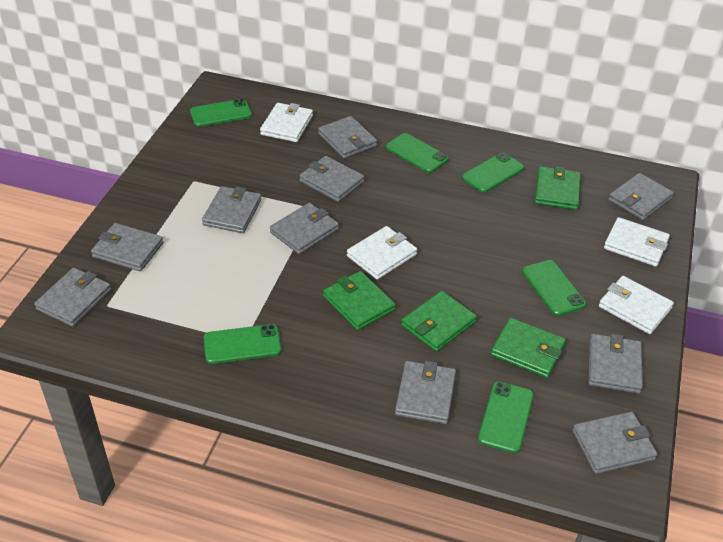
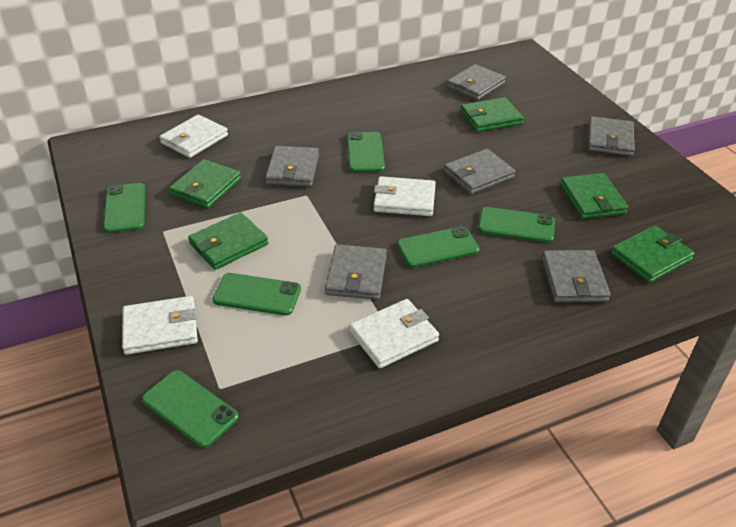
green wallet: [323,271,396,330] [401,291,477,352] [491,318,566,378] [535,166,580,210] = 4 -> [169,159,241,208] [188,212,268,270] [460,97,524,132] [560,173,628,219] [611,225,695,283] = 5
grey wallet: [34,268,111,327] [91,223,163,271] [202,186,261,233] [270,203,339,254] [299,156,364,202] [318,116,377,159] [395,361,456,424] [572,412,657,474] [588,334,643,394] [608,173,674,220] = 10 -> [265,146,319,187] [325,244,387,300] [444,149,516,194] [447,64,506,100] [542,250,611,302] [588,116,635,156] = 6

